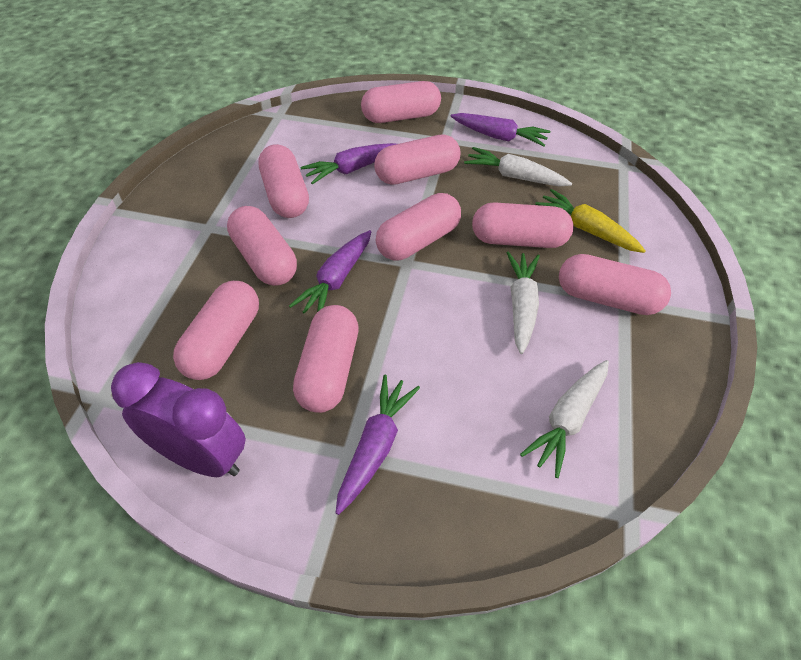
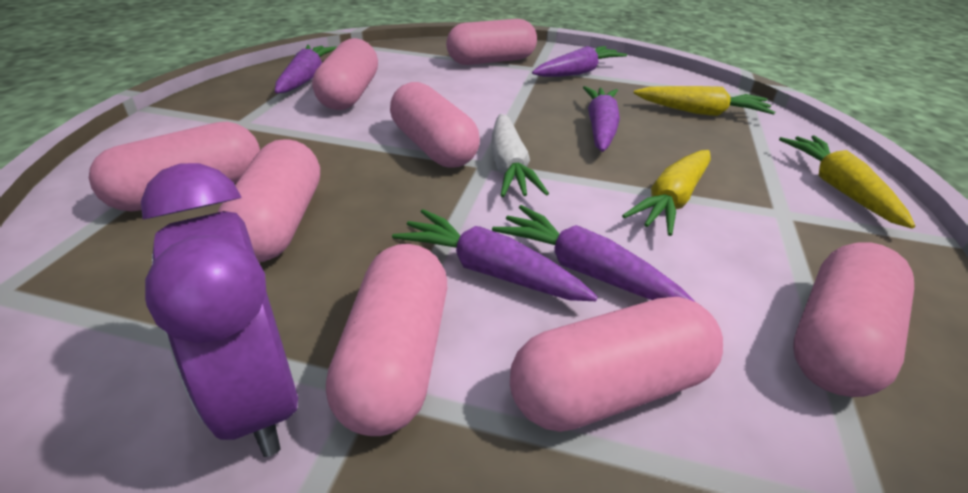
pink capsule: [173,281,259,380] [227,206,297,286] [258,144,309,218] [293,305,359,413] [361,81,441,123] [374,134,460,185] [376,193,461,260] [472,202,574,248] [559,254,671,315] = 9 -> [89,122,260,212] [217,139,320,262] [312,38,378,110] [326,244,447,436] [390,82,480,168] [446,19,537,65] [510,297,723,432] [793,242,914,397] = 8
purple carrot: [289,230,371,314] [300,143,396,184] [336,375,420,515] [451,113,550,147] = 4 -> [275,45,337,93] [392,209,598,301] [492,205,695,302] [532,46,627,77] [583,86,620,152] = 5
white carrot: [464,147,572,187] [507,252,540,354] [520,360,609,478] = 3 -> [491,114,549,197] = 1
yellow carrot: [535,189,646,253] = 1 -> [622,150,711,236] [633,86,775,116] [779,135,915,229] = 3

